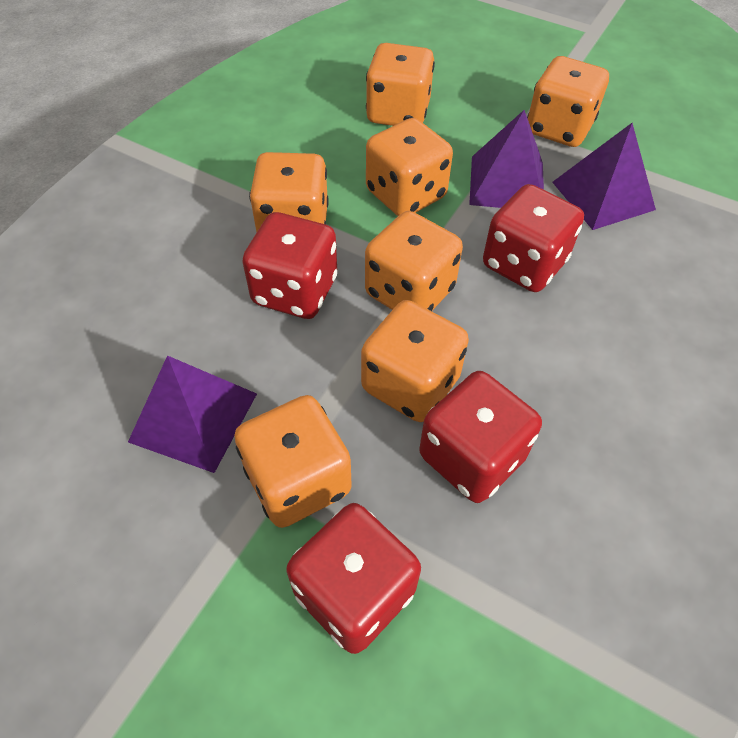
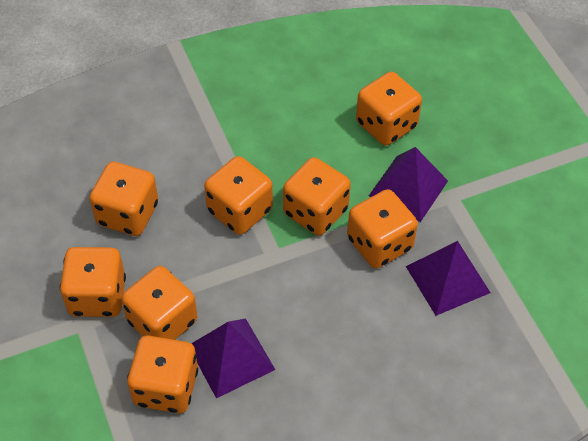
orange dice: [234,395,352,528] [249,152,329,232] [361,300,469,422] [365,211,463,311] [366,43,435,126] [366,118,453,216] [527,56,609,147] = 7 -> [60,247,126,317] [90,162,158,236] [121,266,197,340] [127,335,198,413] [204,156,273,235] [283,157,351,236] [347,189,418,268] [356,72,422,146] = 8
red dice: [242,212,337,319] [286,503,421,654] [419,371,542,503] [483,184,584,292] = 4 -> none = 0

